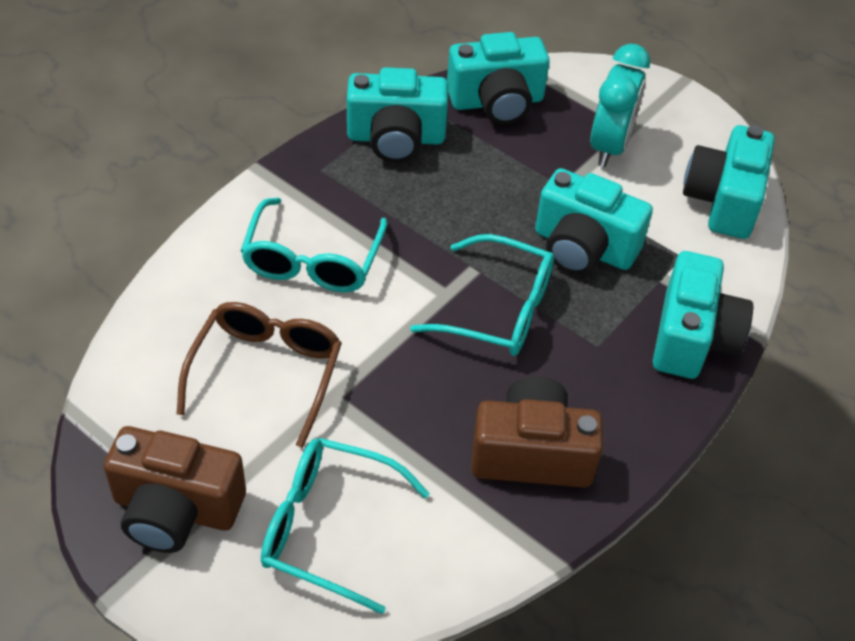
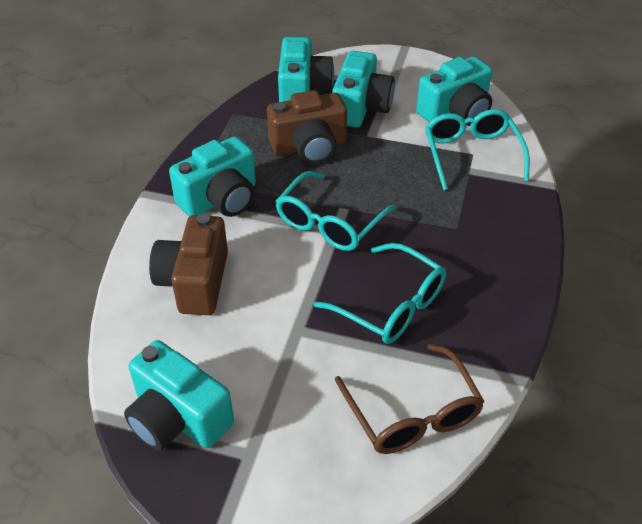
turquoise clock: [590,44,650,167] = 1 -> none = 0

